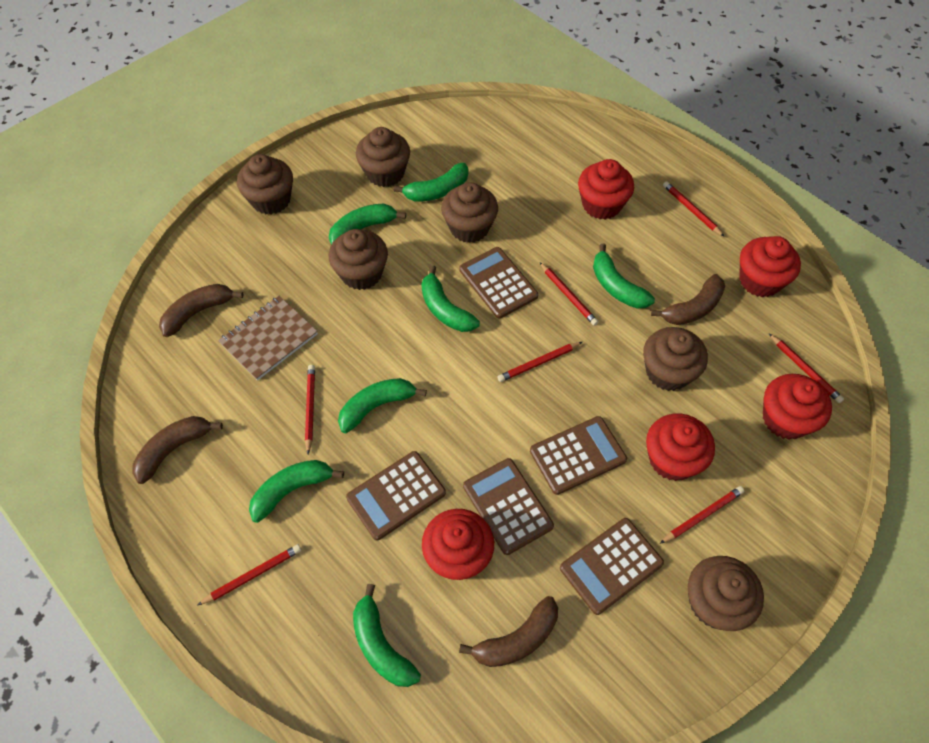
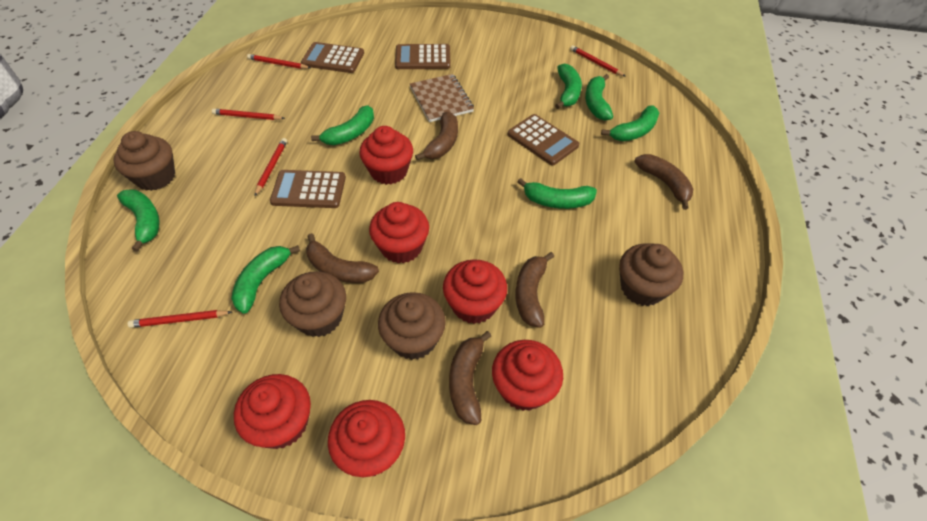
brown banana: [132,416,223,484] [159,284,243,337] [459,596,558,667] [651,274,725,325] = 4 -> [306,233,379,283] [415,112,458,160] [449,331,491,425] [515,252,554,328] [634,154,693,210] = 5
brown calculator: [346,451,446,541] [459,247,538,319] [463,458,554,555] [530,416,627,495] [560,518,664,615] = 5 -> [270,170,346,208] [301,42,364,73] [395,44,451,69] [508,114,579,166] = 4
brown cupcake: [237,154,293,215] [329,229,388,290] [356,127,410,187] [441,182,498,243] [643,327,708,391] [688,556,764,631] = 6 -> [113,131,175,191] [279,271,346,337] [378,292,446,360] [619,244,683,306] = 4
red cupcake: [422,509,494,580] [578,159,634,220] [646,414,715,481] [740,236,801,297] [763,374,832,440] = 5 -> [234,374,311,449] [328,400,405,477] [359,126,413,185] [369,202,429,264] [443,259,507,324] [492,340,563,411] = 6
red pencil: [197,544,301,606] [305,365,315,454] [498,342,582,382] [540,262,598,326] [660,486,744,544] [663,181,725,237] [769,333,844,403] = 7 -> [128,310,232,328] [212,109,285,120] [247,54,310,69] [255,138,287,196] [570,45,626,77] = 5

